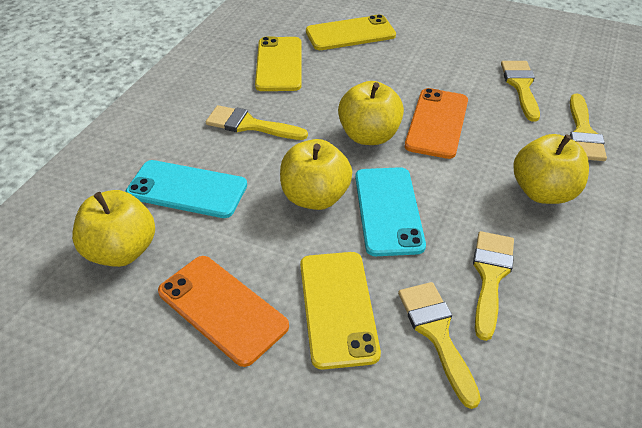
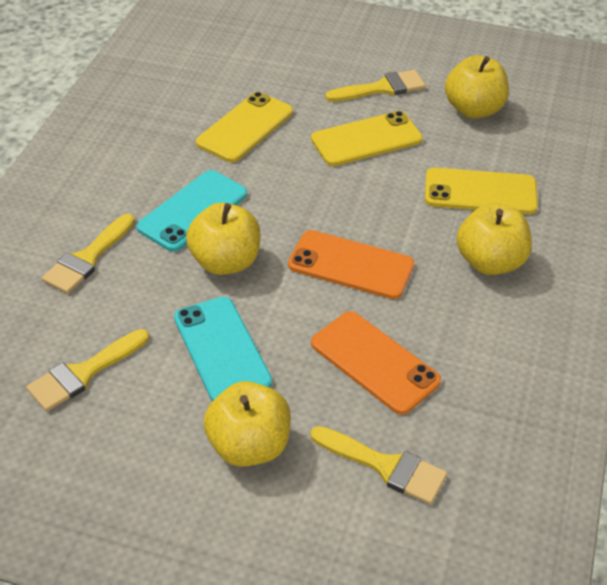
yellow brush: [206,105,308,140] [398,282,481,409] [473,231,514,341] [501,61,540,122] [570,94,607,161] = 5 -> [26,329,149,411] [42,214,135,294] [310,426,447,504] [325,70,426,102] = 4

